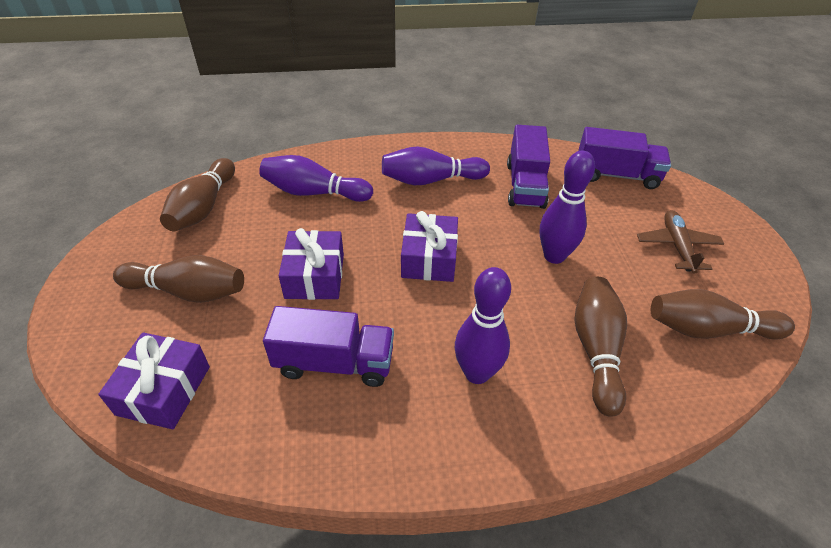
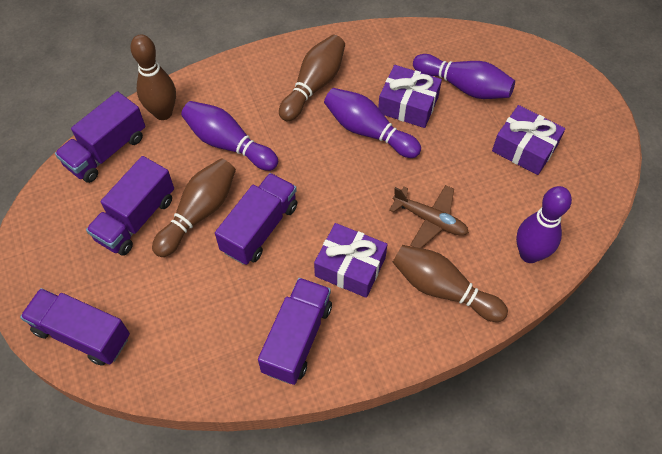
purple truck: [263,306,394,387] [507,125,550,209] [578,127,671,189] = 3 -> [20,288,130,366] [55,91,145,183] [86,156,174,256] [215,173,298,265] [258,278,332,385] = 5

